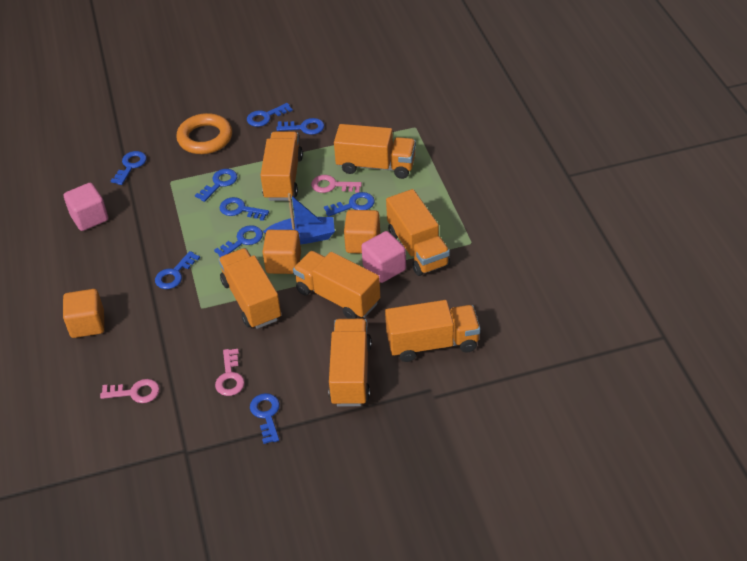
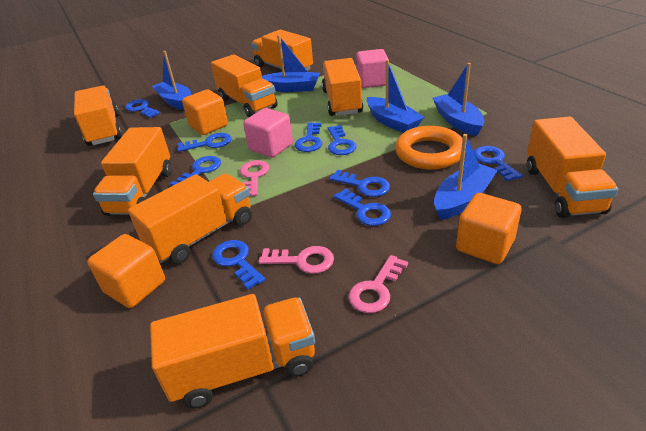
blue boat: [263,193,335,244] = 1 -> [152,51,192,110] [262,35,320,92] [367,60,424,133] [433,63,484,136] [434,134,498,220] = 5
orange truck: [218,248,281,329] [260,132,303,201] [293,251,380,319] [329,319,372,407] [334,124,416,179] [385,300,480,362] [386,189,450,276] = 7 -> [74,85,122,146] [93,127,172,216] [128,173,252,264] [150,294,315,408] [211,54,278,117] [251,30,313,71] [322,58,363,116] [527,116,618,218] = 8

